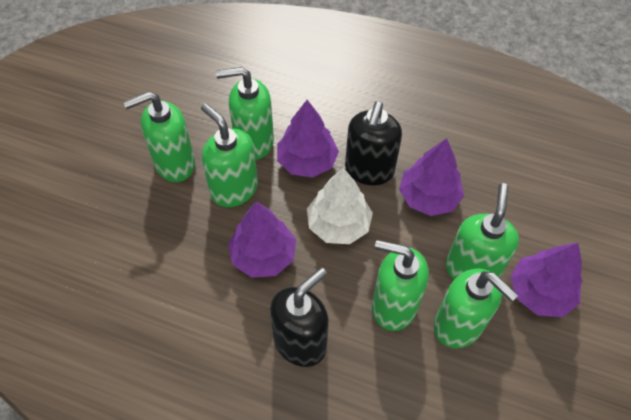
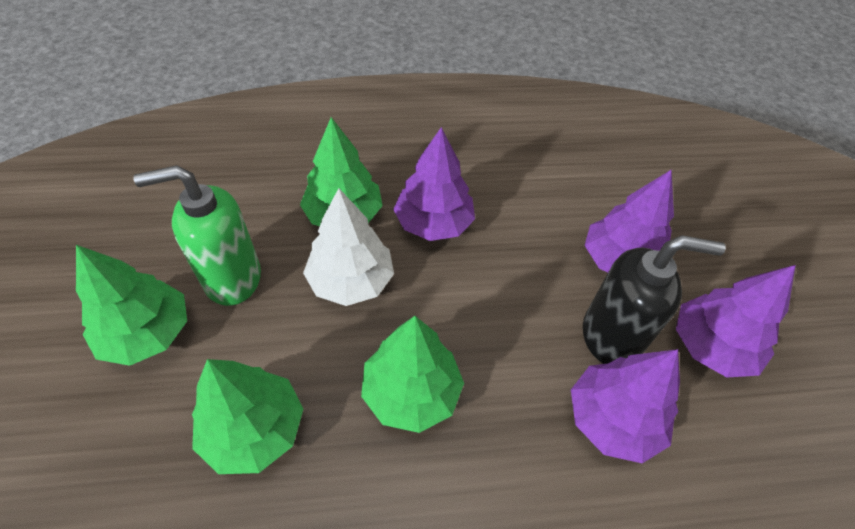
black soap dispenser: [270,267,329,367] [345,101,402,185] = 2 -> [583,235,726,364] = 1
green soap dispenser: [123,91,195,182] [201,103,258,207] [216,67,274,160] [372,240,429,331] [434,268,518,348] [446,183,519,280] = 6 -> [133,165,261,306] = 1
green tree: none = 0 -> [76,245,187,366] [192,359,303,474] [300,117,383,226] [361,316,464,433] = 4

